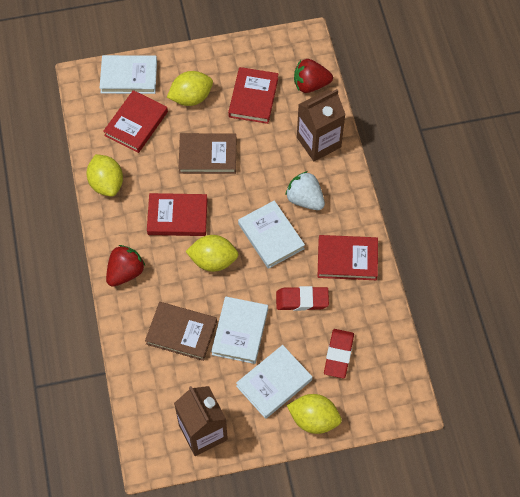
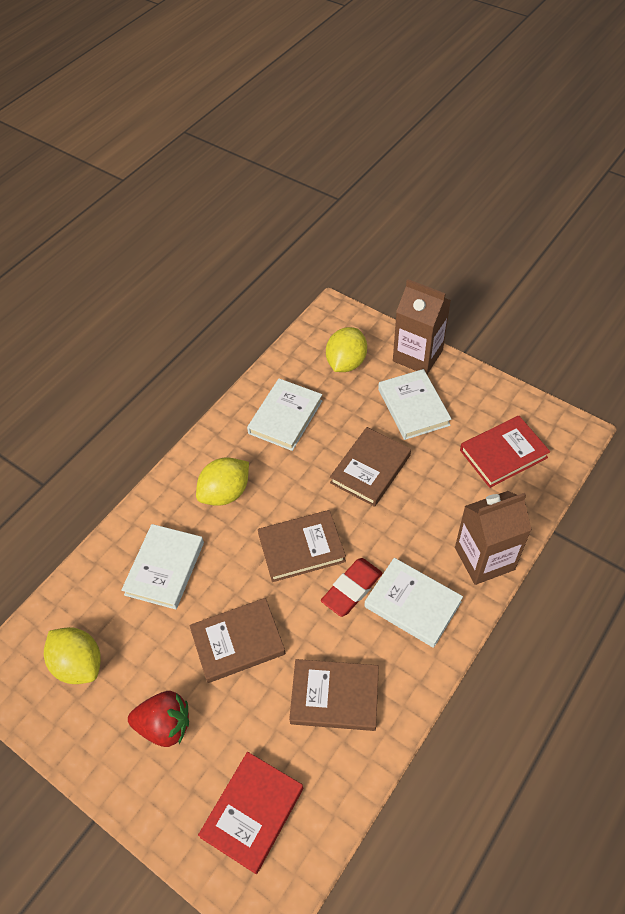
brown book: [145,302,217,361] [178,133,236,174] = 2 -> [189,598,286,683] [258,510,346,582] [289,659,379,731] [330,427,411,507] = 4
red book: [103,90,168,153] [147,193,207,236] [228,67,278,124] [317,235,378,280] = 4 -> [198,752,303,874] [460,416,550,488] = 2
red eraser: [276,286,329,311] [324,329,354,378] = 2 -> [321,558,383,617] = 1
red strawberry: [106,245,145,287] [294,59,333,93] = 2 -> [128,691,189,747] = 1
white strawberry: [286,171,325,210] = 1 -> none = 0
yellow lemon: [87,154,123,197] [167,71,213,106] [185,235,239,272] [287,394,342,434] = 4 -> [44,627,101,684] [196,457,249,506] [326,327,367,372] = 3

